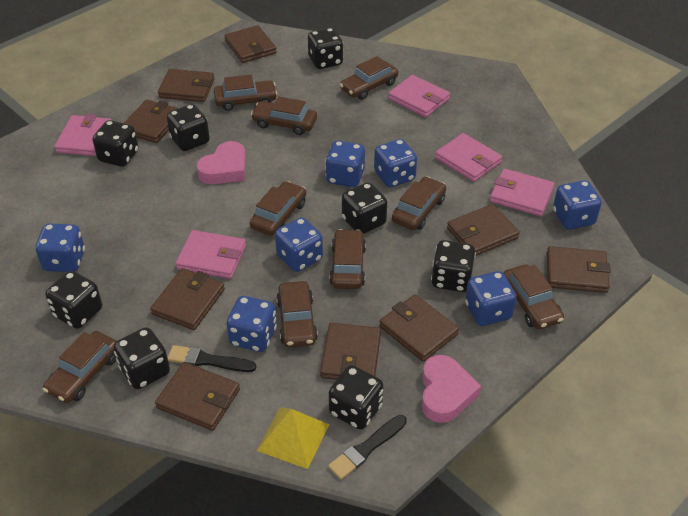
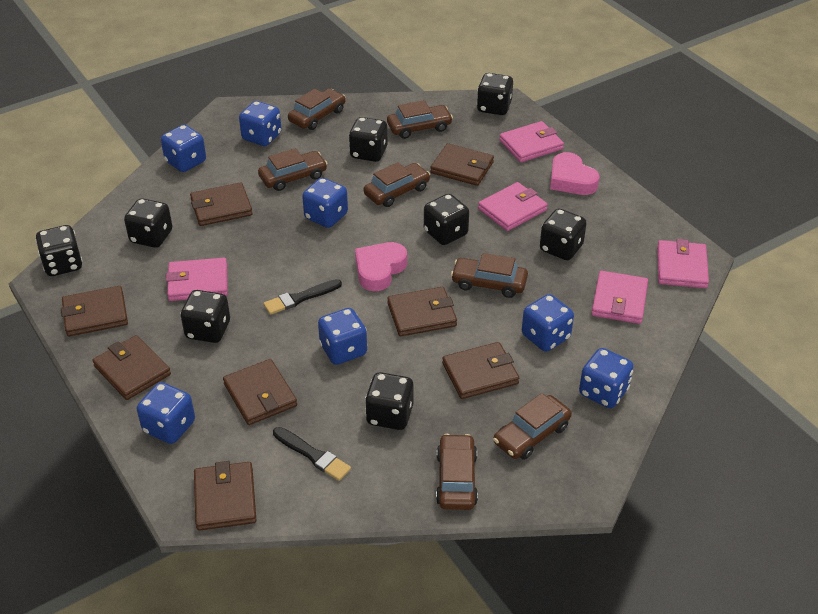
brown car: [43,331,117,403] [214,75,277,111] [250,181,306,236] [251,97,317,135] [276,281,318,347] [329,229,366,289] [340,56,398,100] [392,177,446,230] [504,265,564,329] = 9 -> [258,148,328,191] [288,89,345,130] [364,162,430,207] [387,100,453,139] [436,434,478,510] [451,253,528,298] [493,393,572,460] = 7
brown wallet: [124,99,179,143] [150,268,225,330] [155,362,240,431] [158,69,215,102] [225,25,277,63] [320,323,381,380] [379,295,459,362] [447,204,520,256] [547,246,611,293] = 9 -> [61,286,128,336] [93,335,171,400] [190,182,253,226] [194,461,256,531] [223,359,297,425] [387,287,457,336] [430,143,494,186] [442,342,519,399] = 8
yellow pyramid: [257,408,329,469] = 1 -> none = 0

